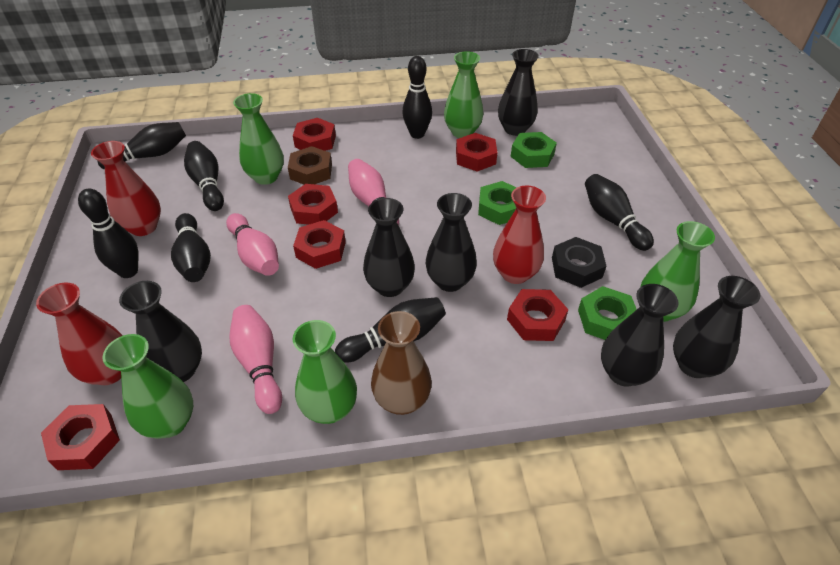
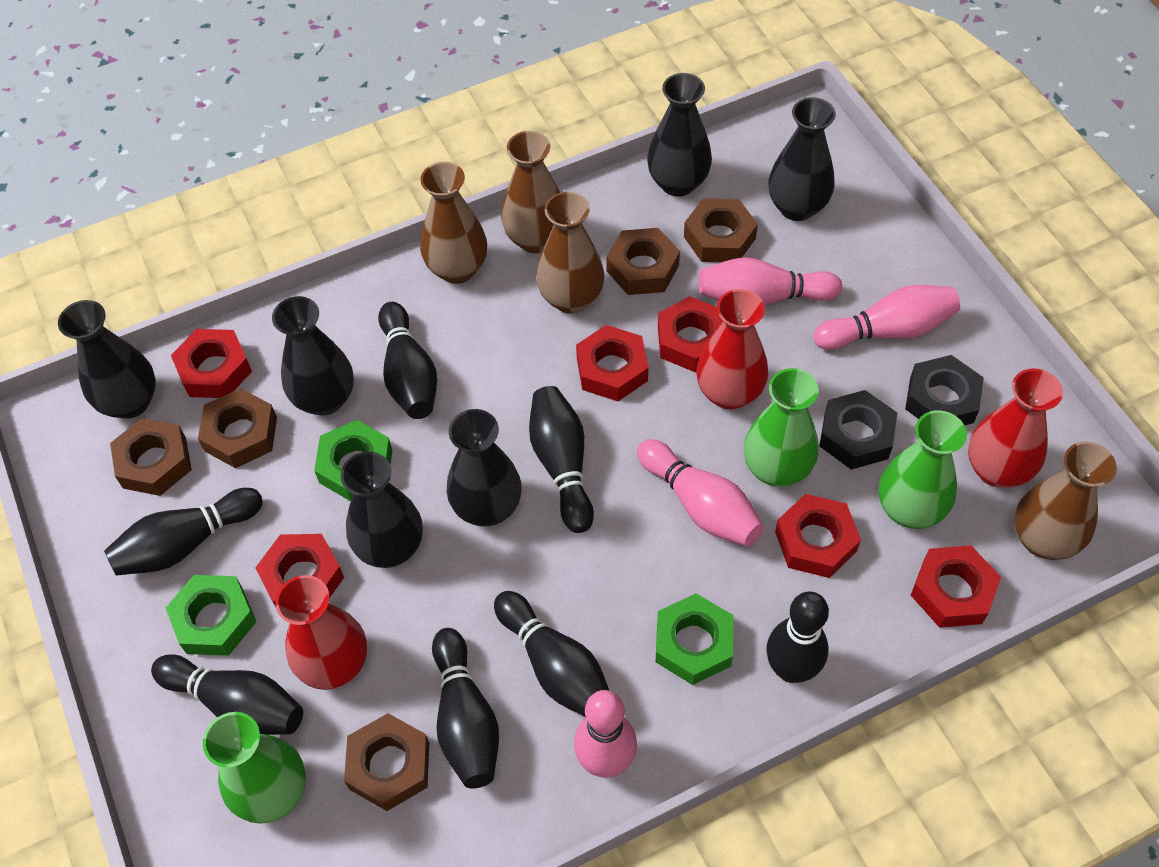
black nut: [552,237,606,288] = 1 -> [819,390,897,470] [905,355,984,425] = 2
brown nut: [288,146,332,184] = 1 -> [110,418,192,496] [198,388,277,468] [344,713,429,811] [606,228,680,295] [684,198,758,262] = 5
brown vase: [371,311,432,415] = 1 -> [420,162,487,284] [501,131,560,253] [536,192,605,314] [1014,442,1117,560] = 4
green vase: [102,334,193,439] [233,93,284,185] [293,320,357,424] [444,51,483,138] [641,221,715,322] = 5 -> [203,712,306,824] [744,368,819,487] [879,410,967,529] = 3
pink bowling pin: [226,213,279,276] [230,305,282,414] [348,159,399,225] = 3 -> [574,690,637,778] [637,439,764,546] [699,257,842,305] [814,285,960,350] = 4

